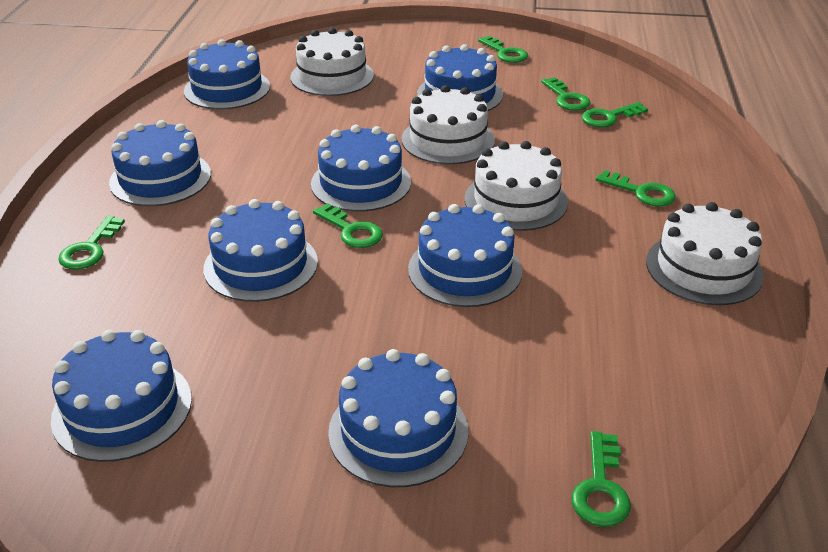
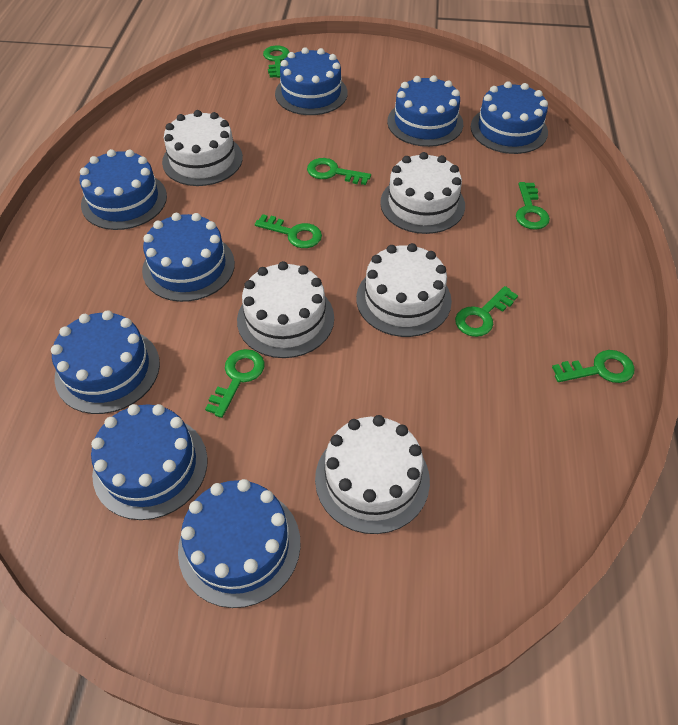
white cake: [290,28,374,96] [401,85,495,164] [465,141,568,231] [646,202,764,305] = 4 -> [162,110,243,186] [237,261,334,358] [315,415,430,534] [356,243,452,337] [380,152,465,234] = 5

